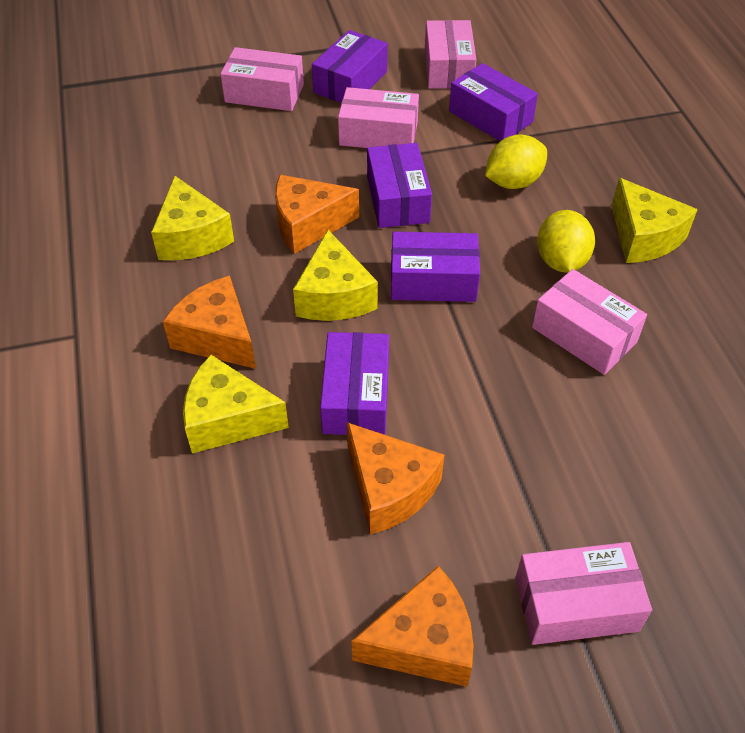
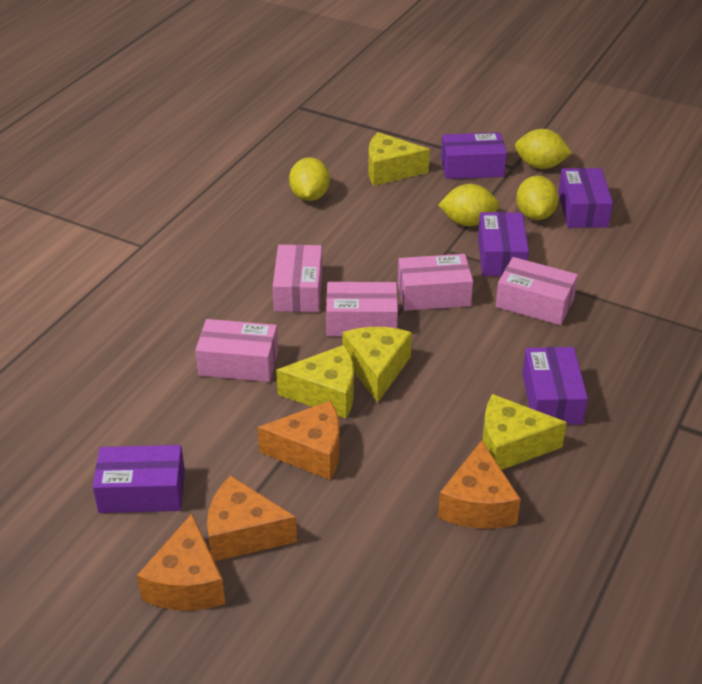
yellow lemon: [485,135,547,189] [537,210,595,272] = 2 -> [289,157,330,201] [438,184,499,226] [515,129,572,169] [516,175,559,220] = 4

